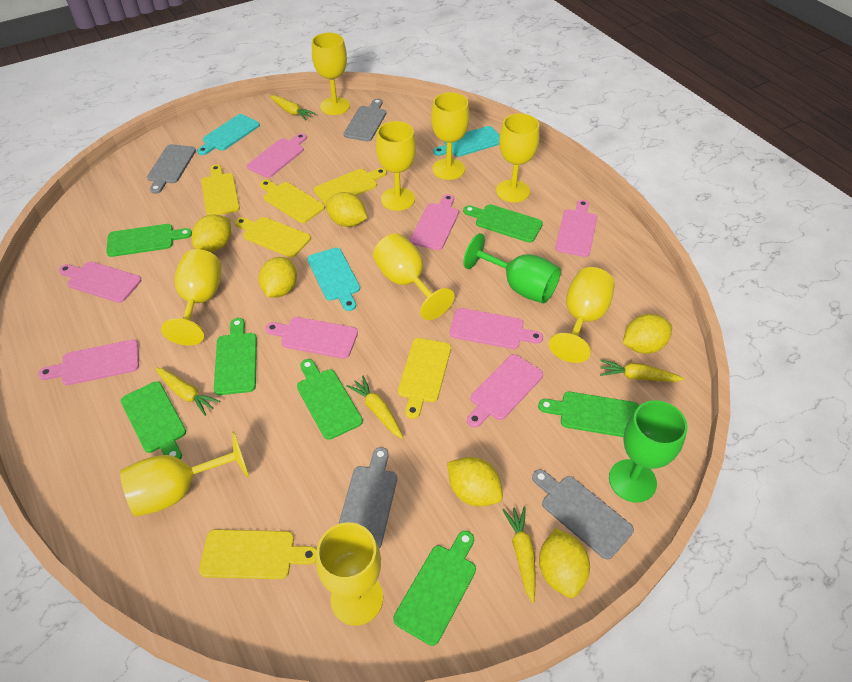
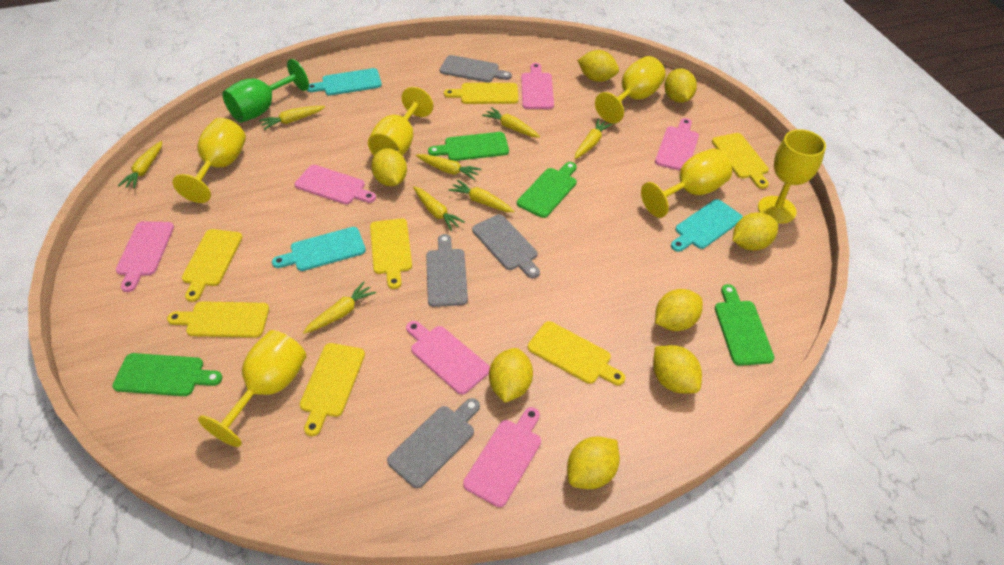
green cutting board: [106,224,192,257] [121,381,186,460] [214,318,257,395] [297,359,363,440] [393,531,476,646] [463,204,543,243] [538,392,640,437] = 7 -> [112,353,222,396] [428,132,509,161] [517,162,577,218] [715,284,774,366] = 4
green goblet: [463,233,561,304] [609,400,687,503] = 2 -> [222,59,309,123] = 1
pink cutting board: [38,340,139,385] [59,262,142,303] [247,133,307,178] [265,317,358,359] [410,194,459,250] [449,308,543,349] [467,354,543,428] [555,200,597,257] = 8 -> [116,221,174,292] [295,165,376,204] [406,321,490,395] [463,407,541,507] [521,63,554,109] [655,118,699,171] = 6
yellow carrot: [155,367,220,416] [270,95,316,121] [346,376,403,439] [502,506,535,603] [600,360,684,382] = 5 -> [118,141,162,189] [259,106,325,130] [303,282,376,334] [413,186,465,231] [416,154,482,180] [448,180,515,212] [482,107,540,138] [574,119,613,159] = 8
yellow cutting board: [199,529,317,579] [201,164,240,215] [235,217,311,258] [260,180,325,223] [314,168,387,205] [398,338,451,419] = 6 -> [167,301,269,338] [182,229,242,302] [299,343,365,436] [370,219,412,289] [444,83,518,104] [528,321,625,385] [712,133,769,189] = 7
yellow goblet: [120,431,249,517] [161,249,221,345] [312,33,350,115] [316,522,383,626] [373,233,455,320] [376,121,416,211] [431,92,470,180] [496,113,539,202] [549,267,615,363] = 9 -> [173,118,246,203] [198,330,306,447] [368,87,433,156] [595,56,666,123] [641,148,732,218] [758,129,826,223] = 6
yellow lemon: [192,215,231,252] [259,257,297,297] [326,192,367,227] [447,457,503,506] [539,528,590,598] [623,314,672,354] = 6 -> [371,148,407,186] [489,348,533,402] [567,436,620,489] [577,50,619,82] [653,345,702,394] [655,289,703,331] [664,69,697,103] [733,213,778,251] = 8

